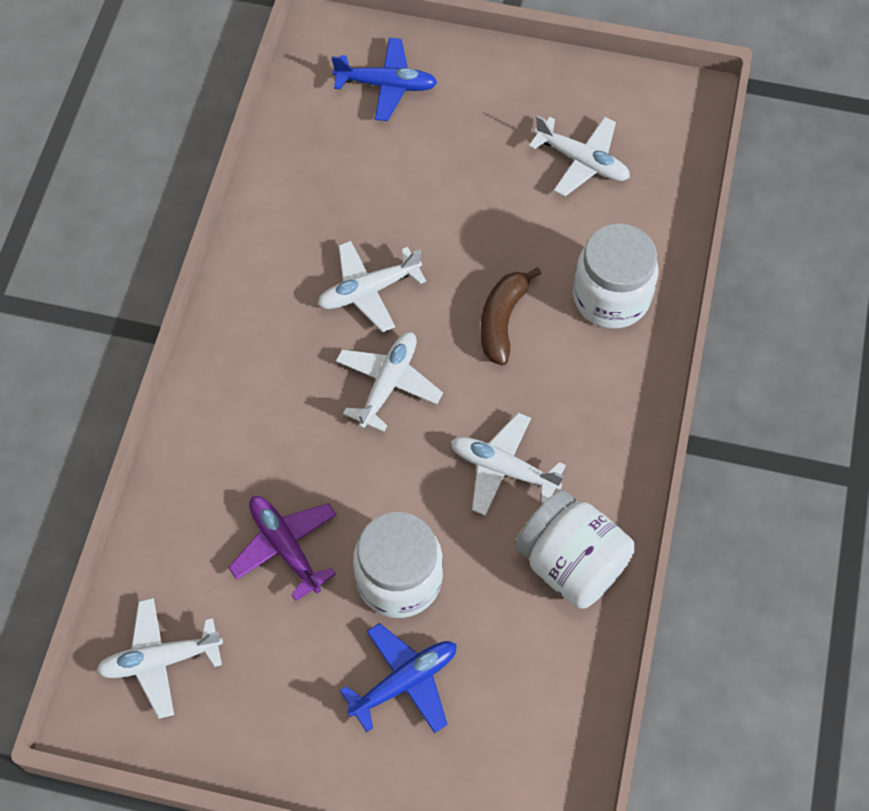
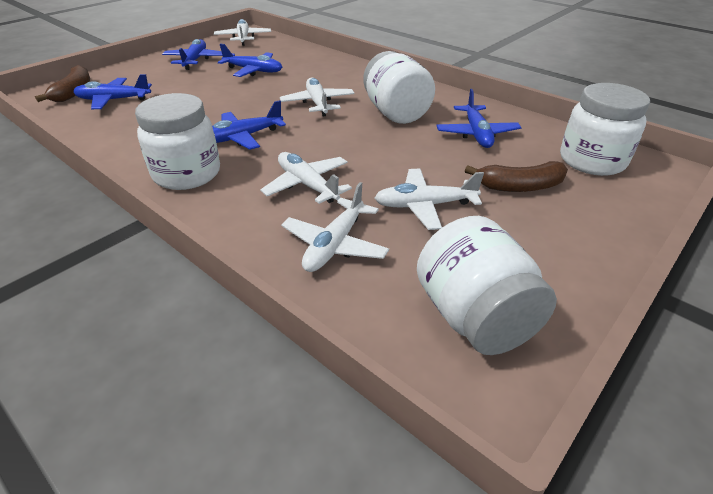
blue plane: [332,38,437,121] [340,623,456,733] = 2 -> [73,74,152,109] [162,39,223,70] [212,100,286,150] [218,43,282,77] [437,89,522,148] = 5
brown banana: [480,267,541,365] = 1 -> [35,65,90,102] [465,161,568,192] = 2
purple plane: [228,496,337,601] = 1 -> none = 0
white jar: [353,512,443,618] [515,490,635,609] [573,224,659,329] = 3 -> [135,93,220,190] [363,51,435,124] [417,216,557,355] [560,83,650,176] = 4

